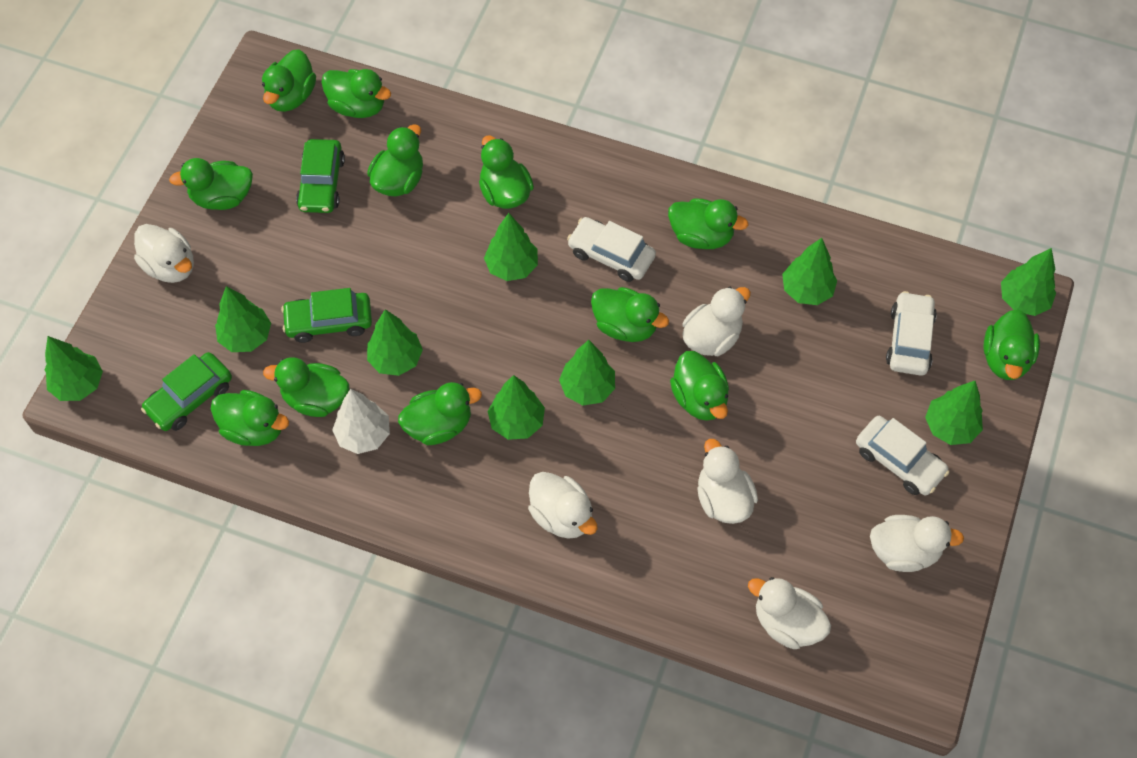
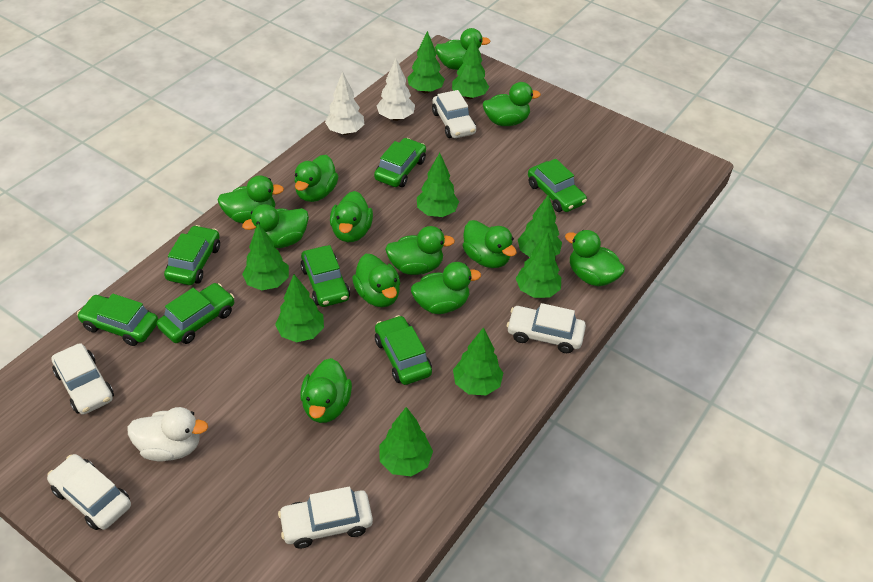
green car: [141,352,232,431] [281,288,372,343] [296,139,345,213] = 3 -> [77,294,158,346] [157,283,234,344] [164,225,220,285] [300,245,350,307] [374,138,426,187] [375,315,432,385] [528,159,587,212] = 7
white car: [567,217,656,282] [856,416,949,495] [886,291,937,376] = 3 -> [47,454,131,530] [52,343,114,415] [278,487,373,549] [432,90,476,138] [507,303,586,353] = 5
white duck: [134,224,194,283] [528,472,598,539] [682,287,751,356] [697,439,758,524] [748,577,831,649] [870,515,964,572] = 6 -> [127,407,208,461] = 1
white tree: [332,389,390,454] = 1 -> [325,71,364,135] [376,59,415,121] = 2

